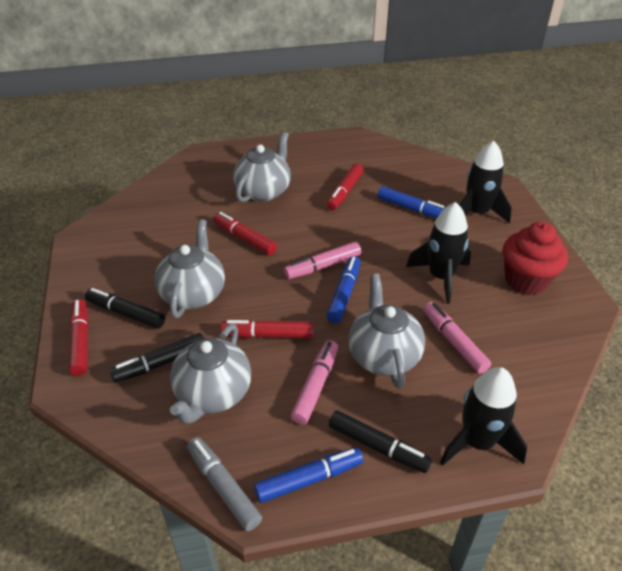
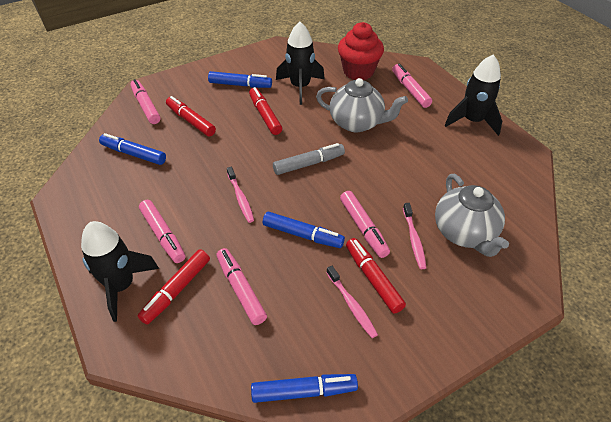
black marker: [85,288,165,329] [110,333,204,383] [328,410,432,473] = 3 -> none = 0
blue marker: [254,447,363,503] [326,256,361,323] [377,186,445,219] = 3 -> [99,133,166,165] [208,71,272,88] [251,374,358,403] [263,211,345,248] = 4
grey teapot: [155,219,225,318] [170,324,251,424] [233,132,291,202] [348,274,425,389] = 4 -> [316,78,408,132] [435,174,509,257] = 2
pink marker: [284,242,361,279] [291,340,338,425] [423,302,491,374] = 3 -> [130,79,161,124] [139,200,185,263] [216,248,267,325] [340,191,390,258] [392,64,432,108] = 5
pink toothbrush: none = 0 -> [227,167,254,223] [327,266,378,338] [403,203,426,269] = 3

